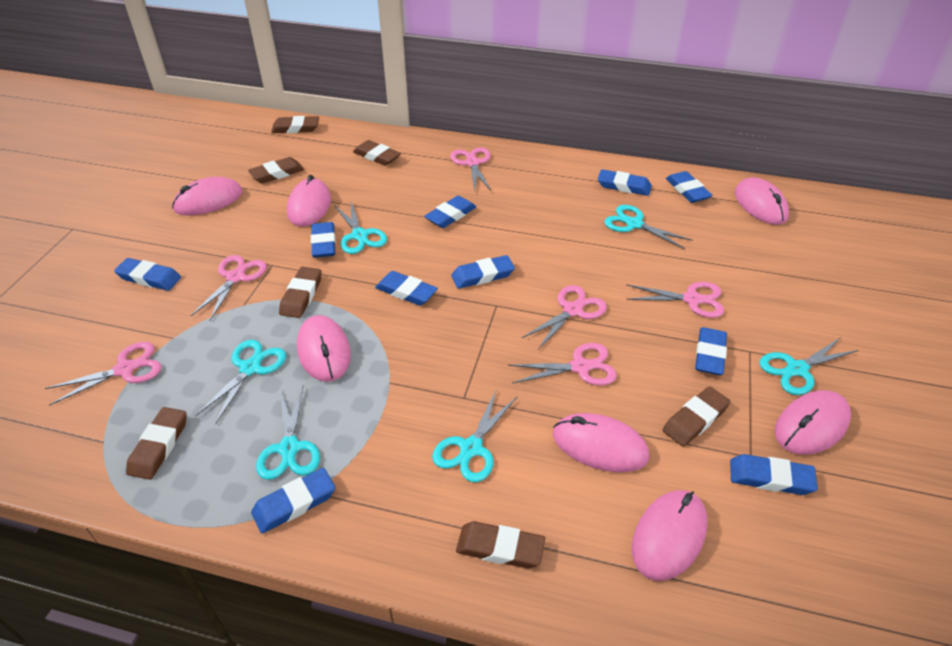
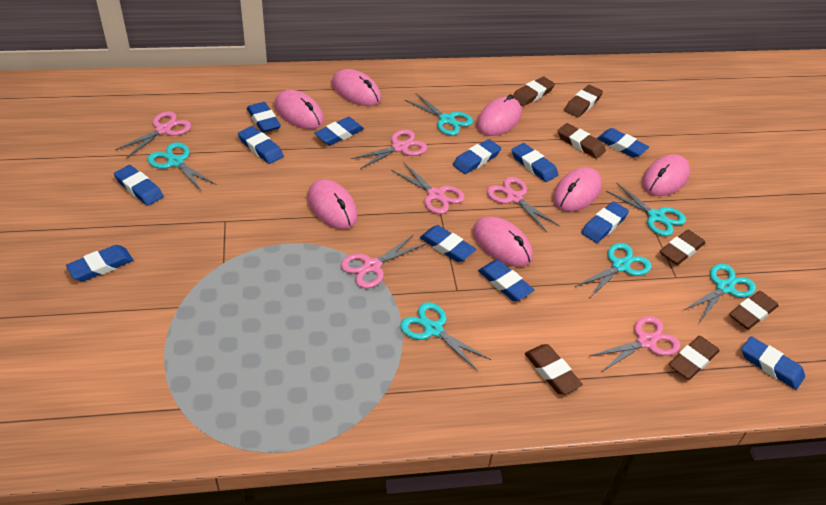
blue eraser: [114,258,181,291] [251,468,335,534] [311,222,336,258] [375,271,438,306] [424,196,476,228] [451,255,515,289] [598,169,652,196] [666,171,713,203] [695,327,727,375] [730,454,818,495] = 10 -> [66,245,133,281] [114,165,163,206] [238,126,284,164] [247,102,281,133] [314,117,364,145] [420,225,476,262] [453,139,501,174] [478,260,534,301] [512,143,558,182] [581,201,629,243] [597,128,649,158] [742,336,805,390] = 12

